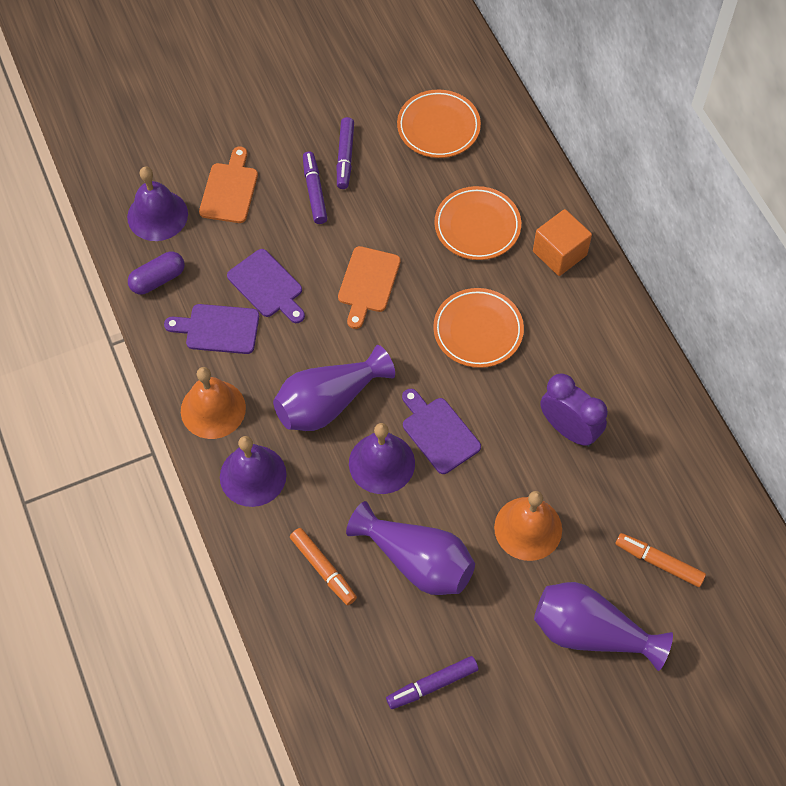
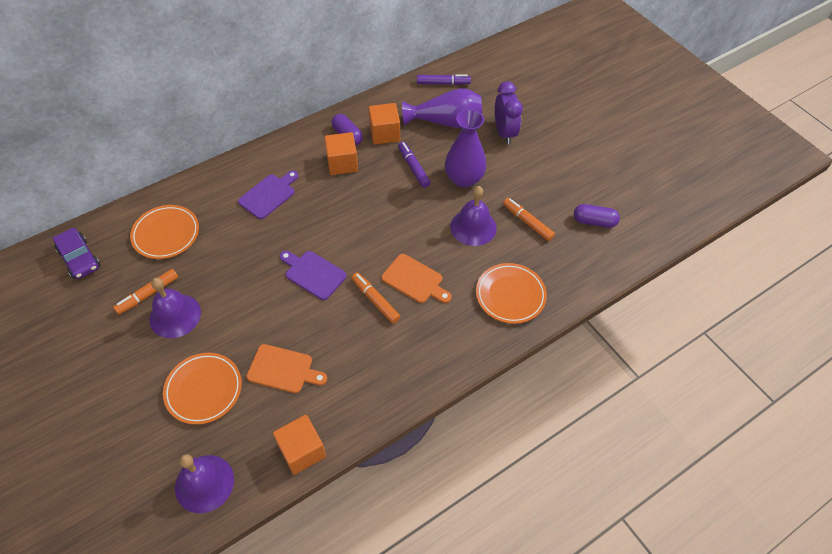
orange bell: [181,367,246,439] [494,491,562,561] = 2 -> none = 0
orange cube: [533,209,592,276] = 1 -> [273,415,326,475] [324,132,358,175] [369,103,400,144] = 3
orange marker: [290,528,357,605] [616,533,706,587] = 2 -> [113,269,178,315] [351,272,400,324] [503,198,555,241] = 3
purple capsule: [128,252,185,295] = 1 -> [332,114,363,146] [574,204,620,228] = 2
purple car: none = 0 -> [53,228,100,279] = 1
purple cutting board: [164,304,259,354] [227,249,305,323] [402,389,481,474] = 3 -> [238,170,299,219] [280,251,347,300] = 2
purple marker: [303,152,328,224] [337,117,354,189] [386,656,479,709] = 3 -> [398,142,431,188] [417,74,471,85] = 2
purple vase: [273,345,395,431] [346,501,475,595] [534,582,673,671] = 3 -> [402,88,482,128] [445,109,486,188] = 2

